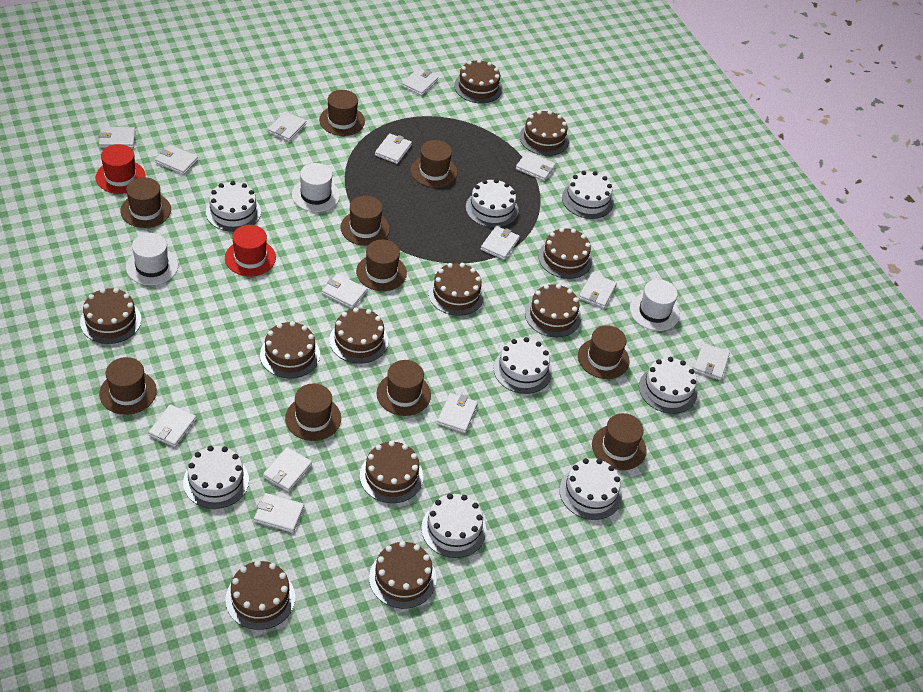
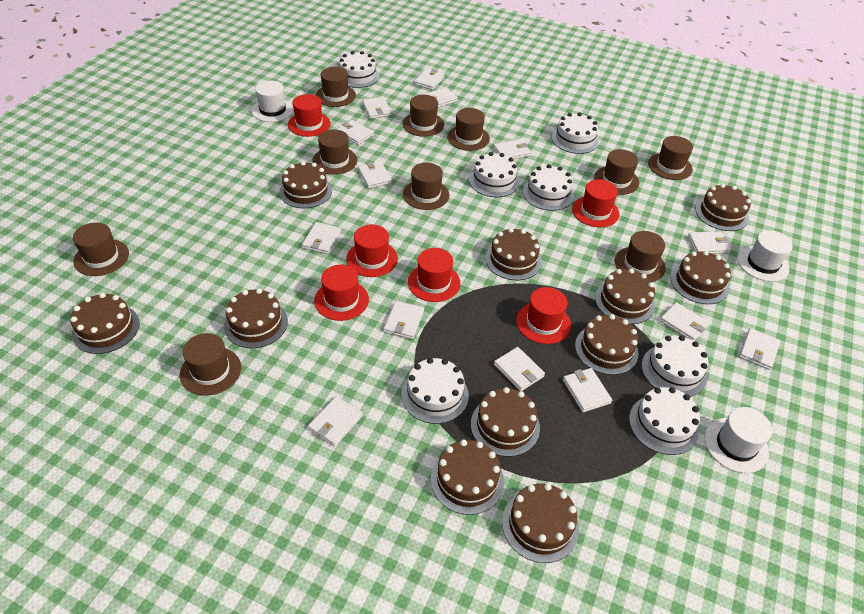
red hat: [96,144,145,194] [225,225,276,276] = 2 -> [288,94,331,137] [314,265,369,321] [346,224,398,277] [408,248,460,302] [516,287,571,344] [572,179,620,227] = 6
white cake: [183,446,249,509] [206,181,261,232] [421,493,487,558] [466,179,518,228] [494,337,552,394] [559,458,622,520] [562,171,614,219] [639,357,697,414] = 8 -> [339,51,380,88] [402,358,469,424] [469,152,519,197] [523,164,574,211] [552,112,599,154] [629,387,700,455] [642,335,709,397] = 7

